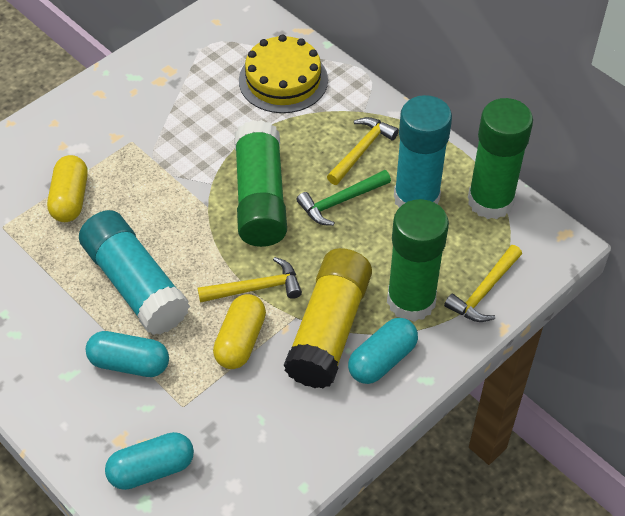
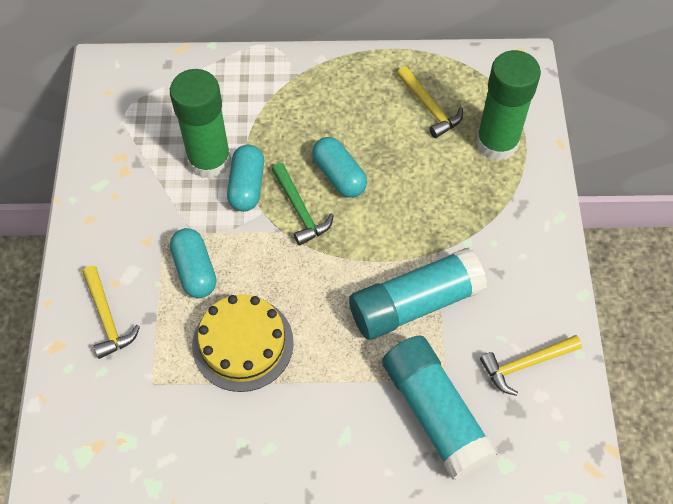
green glue stick: [235,120,287,247] [387,199,449,322] [468,98,533,219] = 3 -> [170,69,231,179] [476,50,541,161] = 2
yellow capsule: [47,155,88,222] [213,294,266,369] = 2 -> none = 0
yellow glue stick: [284,248,372,389] = 1 -> none = 0

